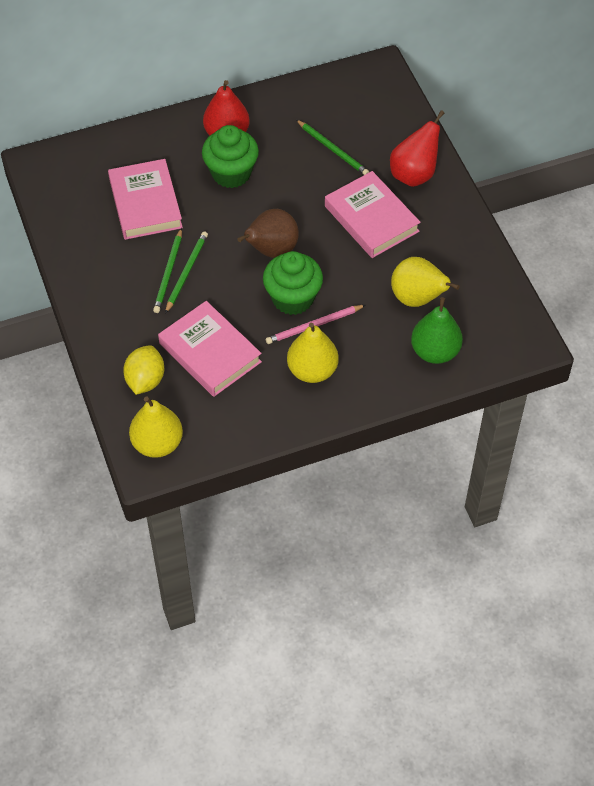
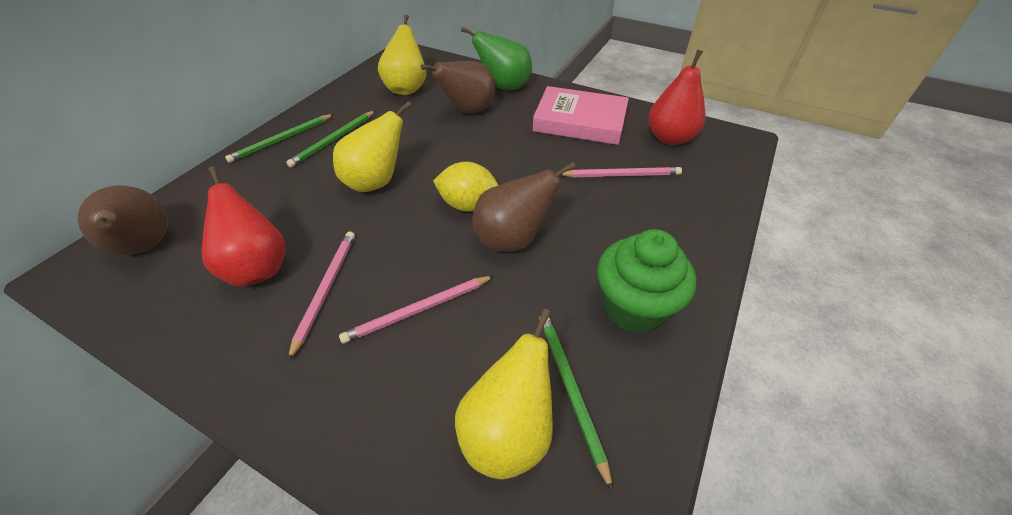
brown pear: [237,209,299,258] = 1 -> [78,185,168,255] [421,61,495,113] [473,162,576,252] = 3
green cupcake: [202,125,259,188] [263,251,323,315] = 2 -> [597,229,697,333] = 1
pink book: [108,159,183,240] [158,301,262,397] [325,171,421,258] = 3 -> [532,86,629,145] = 1
pink pencil: [266,305,365,344] = 1 -> [288,232,355,361] [339,276,494,344] [561,167,682,177] = 3

